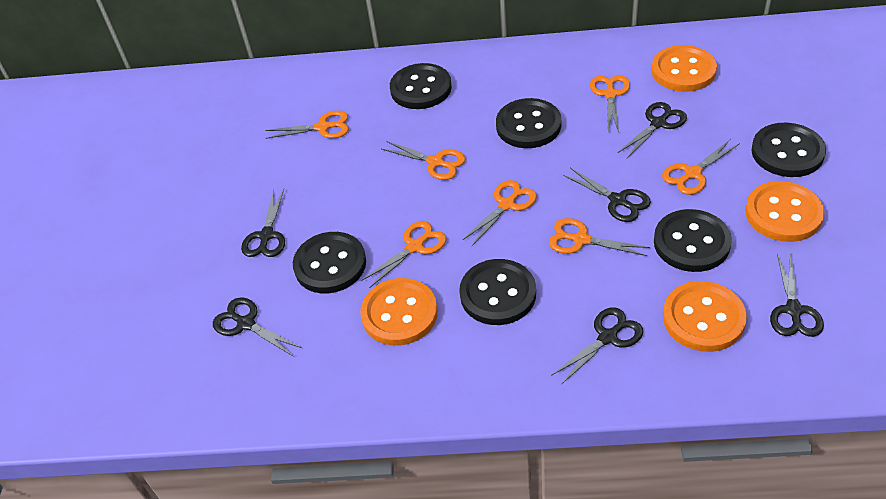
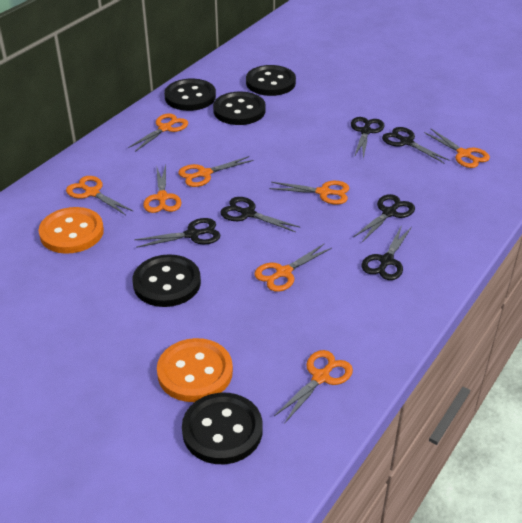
black button: [293,232,366,293] [390,63,452,109] [459,259,536,325] [496,98,561,148] [654,209,732,272] [751,123,826,177] = 6 -> [133,254,201,307] [164,79,216,111] [182,393,263,464] [213,92,266,125] [246,65,296,96] = 5
orange button: [360,278,438,346] [651,45,717,92] [663,281,747,352] [745,181,825,242] = 4 -> [39,207,104,254] [157,338,233,402] = 2
orange scissors: [265,110,349,139] [361,221,446,288] [382,141,466,180] [462,180,537,246] [549,218,650,256] [590,75,630,132] [662,139,740,195] = 7 -> [66,176,134,215] [128,113,188,152] [143,165,182,213] [178,156,254,187] [254,243,332,292] [270,181,349,205] [274,350,353,424] [424,128,490,168] = 8

